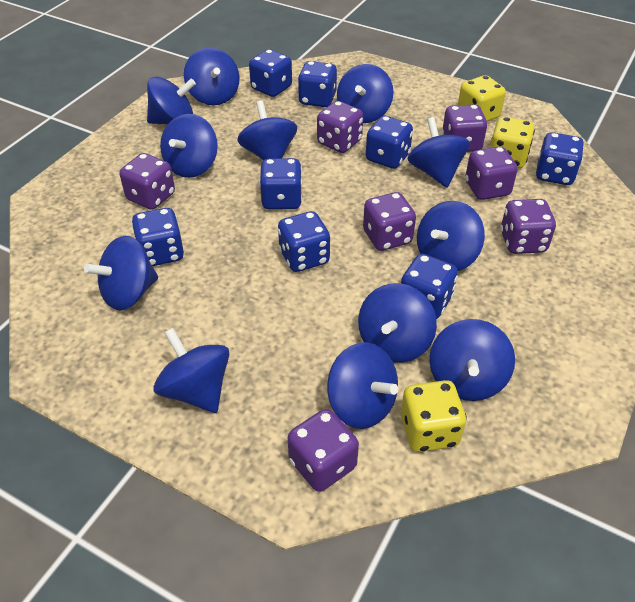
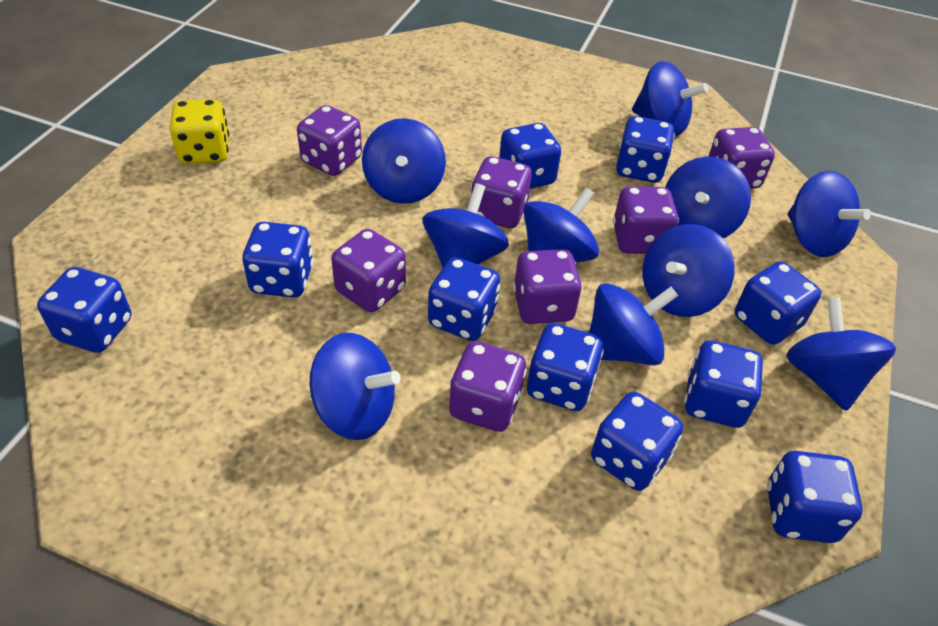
blue dice: [131,208,184,266] [249,49,292,97] [259,158,302,210] [278,211,330,272] [298,61,337,107] [366,116,413,169] [401,254,458,319] [536,132,584,185] = 8 -> [37,267,131,353] [242,222,314,298] [428,257,500,341] [499,123,561,189] [527,323,604,411] [591,392,683,491] [616,116,675,183] [684,340,763,428] [735,262,821,345] [767,451,863,543] = 10
blue spinning top: [84,236,158,310] [147,77,196,124] [153,328,229,413] [160,114,218,178] [184,48,240,105] [237,101,297,160] [327,342,398,429] [337,64,394,123] [358,283,437,363] [408,117,470,187] [417,201,485,271] [430,319,515,401] = 12 -> [310,333,401,440] [362,118,446,204] [422,183,509,268] [524,187,599,263] [589,283,678,366] [632,61,708,136] [642,224,735,317] [665,157,751,238] [786,297,896,411] [788,171,871,257] = 10
yellow dice: [401,380,467,452] [458,75,506,122] [490,117,535,168] = 3 -> [170,99,229,164] = 1

